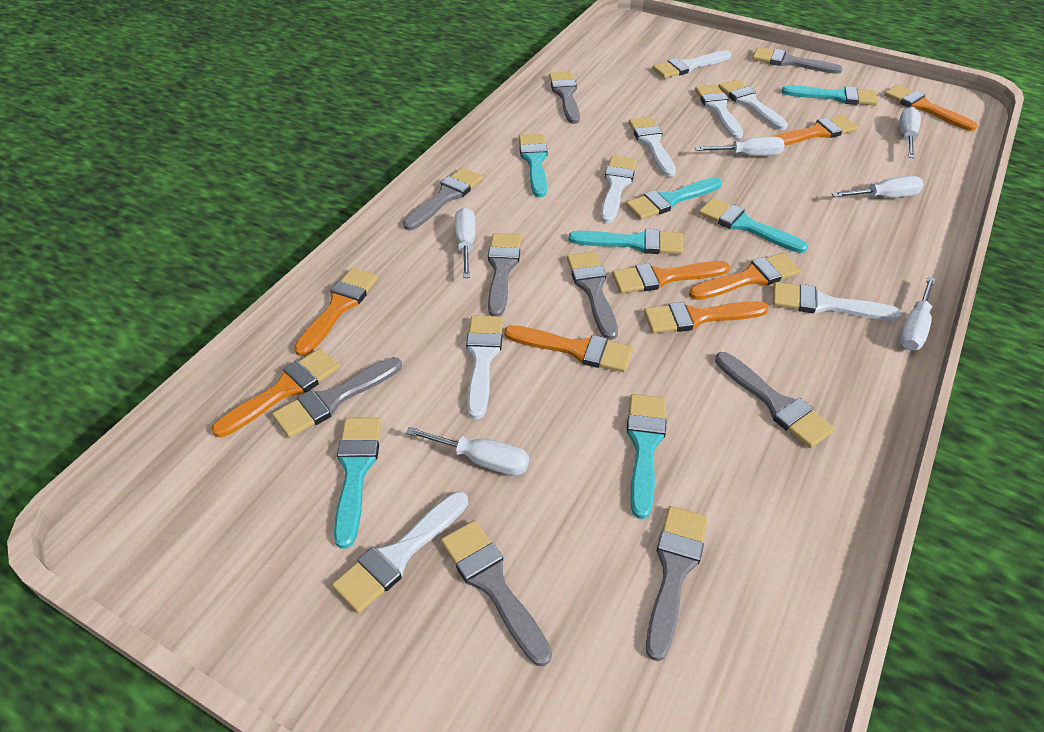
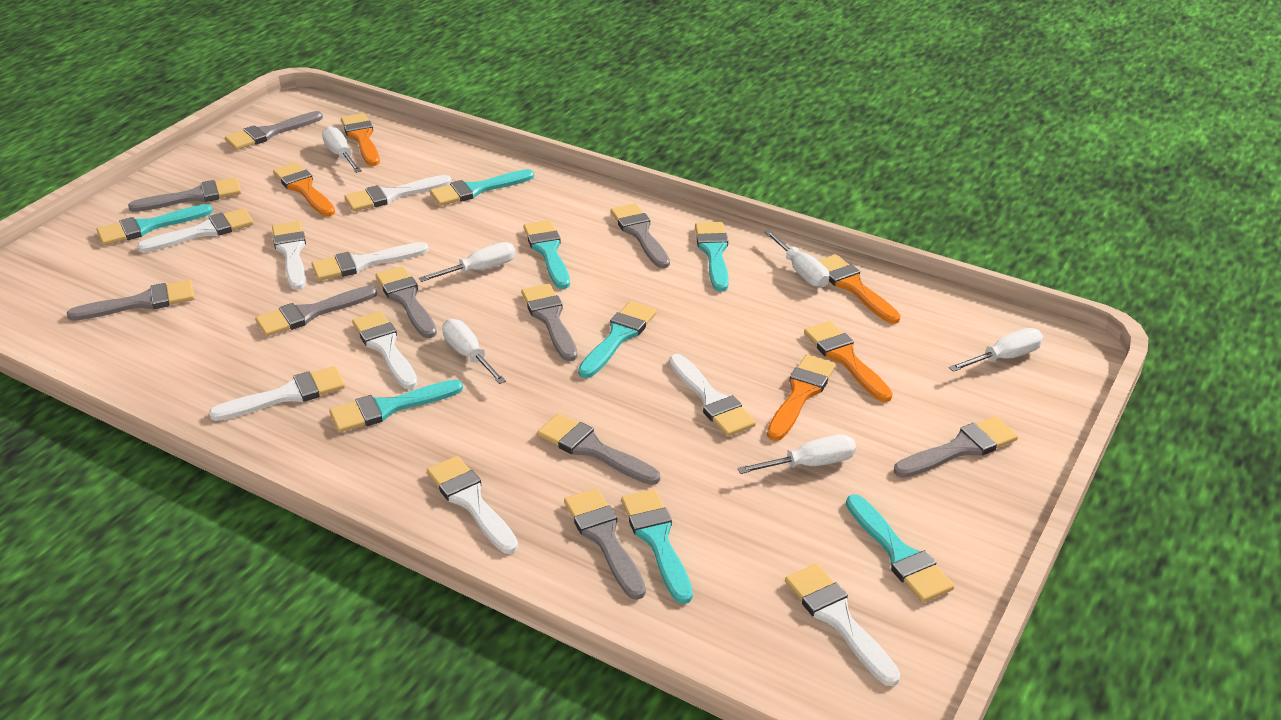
grey brush: [272,357,402,438] [403,168,483,230] [441,520,552,666] [488,233,521,316] [549,71,580,124] [567,251,618,340] [646,506,708,661] [715,352,835,448] [752,47,842,74] = 9 -> [67,280,195,321] [128,178,241,212] [225,111,323,150] [255,286,377,336] [376,266,437,338] [521,284,577,361] [537,414,660,485] [564,488,646,600] [611,203,670,269] [894,416,1018,478] = 10
orange brush: [212,348,340,438] [294,268,378,356] [504,325,633,373] [612,261,730,293] [644,301,769,333] [689,253,801,300] [771,115,858,145] [884,85,977,131] = 8 -> [273,162,335,217] [341,113,380,166] [767,354,836,441] [804,321,893,402] [818,254,901,324] = 5
turquoise brush: [334,418,381,549] [519,134,548,197] [569,229,683,255] [626,177,722,220] [627,394,666,519] [699,198,808,253] [782,85,878,106] = 7 -> [97,204,213,245] [329,380,463,433] [430,169,534,206] [524,220,570,289] [578,301,657,378] [621,489,693,604] [695,222,729,292] [846,494,954,603] = 8
white brush: [332,491,468,613] [466,315,503,419] [601,156,637,223] [629,117,676,177] [652,50,731,78] [695,85,743,139] [718,79,788,130] [773,282,901,321] = 8 -> [137,208,254,253] [209,366,345,421] [272,221,306,290] [312,242,429,281] [344,175,452,212] [352,311,418,389] [427,456,518,554] [669,354,756,437] [785,564,900,686] = 9

